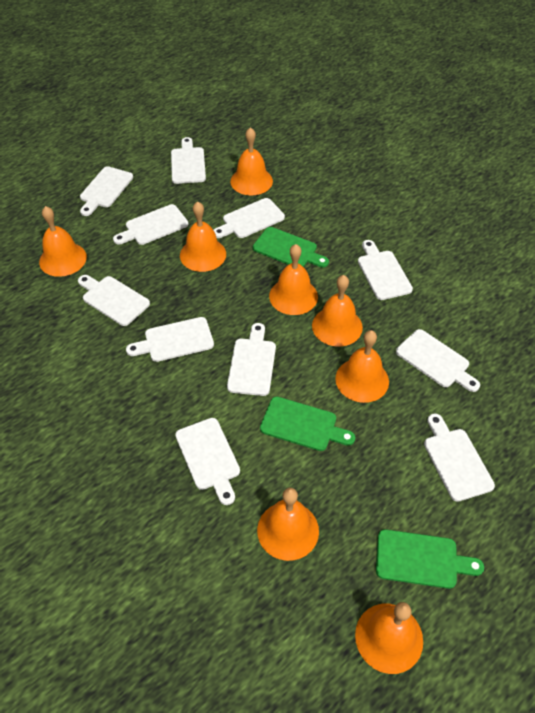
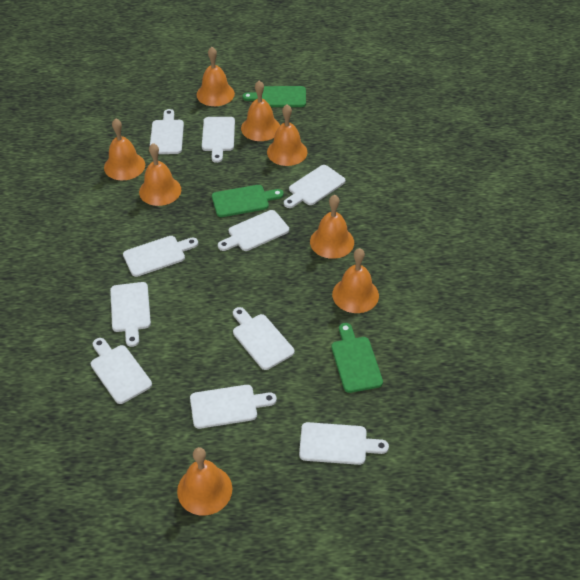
white cutting board: [78,275,150,326] [80,166,133,216] [113,204,188,245] [126,317,214,362] [171,137,206,184] [175,418,240,505] [213,198,285,238] [227,323,276,396] [358,240,413,300] [396,329,480,392] [424,413,495,502] = 11 -> [91,338,152,404] [110,282,151,347] [123,236,198,277] [150,109,184,154] [190,385,277,429] [202,117,235,163] [218,210,289,251] [233,307,294,370] [284,165,346,208] [299,422,389,465] = 10

